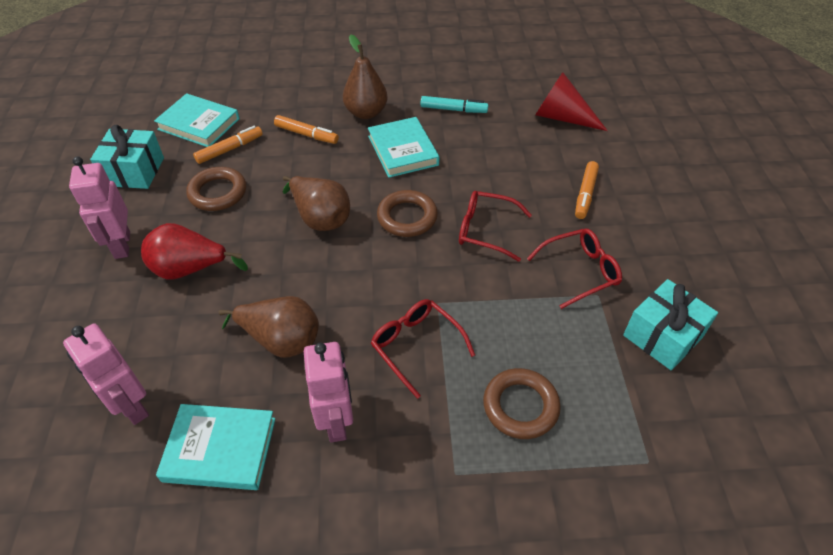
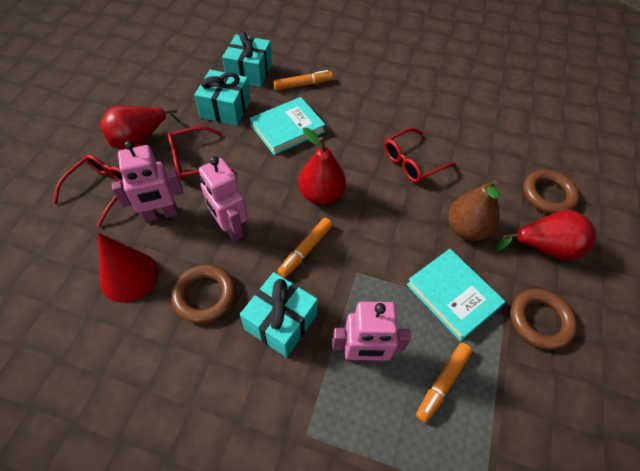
brown pear: [219,296,319,358] [283,176,350,231] [343,34,388,119] = 3 -> [448,179,500,241] = 1
red pear: [141,223,248,280] = 1 -> [100,105,181,150] [298,128,346,205] [495,210,596,261] = 3
turquoise book: [154,93,240,147] [156,404,276,490] [368,117,439,178] = 3 -> [250,97,326,155] [406,249,506,341] = 2
turquoise gift: [90,125,164,189] [623,279,718,370] = 2 -> [194,70,251,126] [222,31,272,87] [240,272,318,357] = 3
turquoise marker: [420,96,488,113] = 1 -> none = 0

